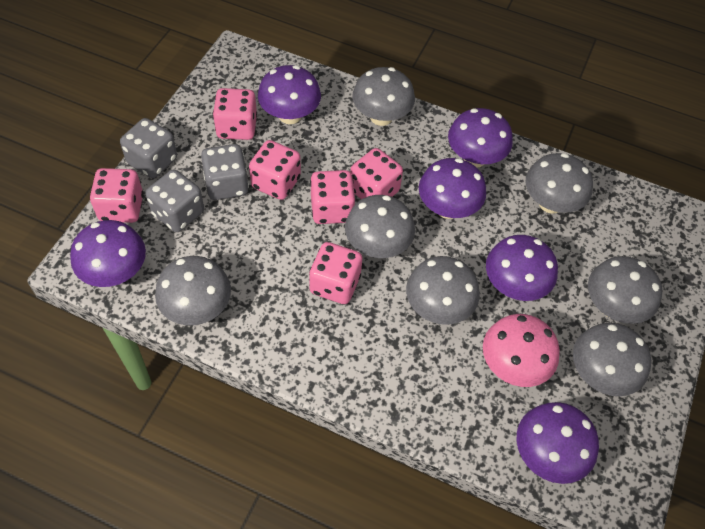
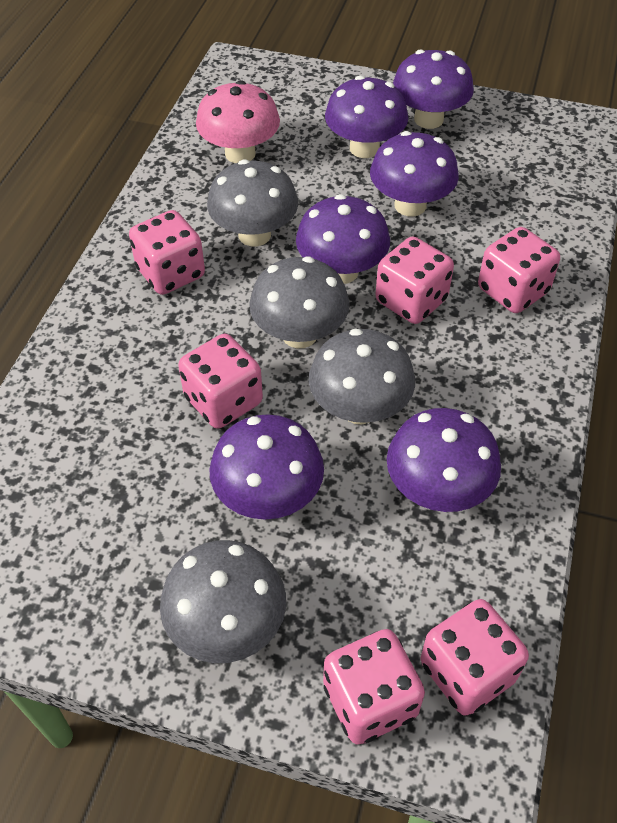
grey dice: [120,118,177,178] [145,169,204,232] [201,144,249,200] = 3 -> none = 0
grey mushroom: [155,256,231,325] [345,195,415,258] [352,67,415,126] [406,256,480,325] [526,153,593,214] [573,323,651,396] [588,256,662,324] = 7 -> [160,540,286,663] [207,159,298,246] [249,257,350,348] [309,328,415,424] = 4

